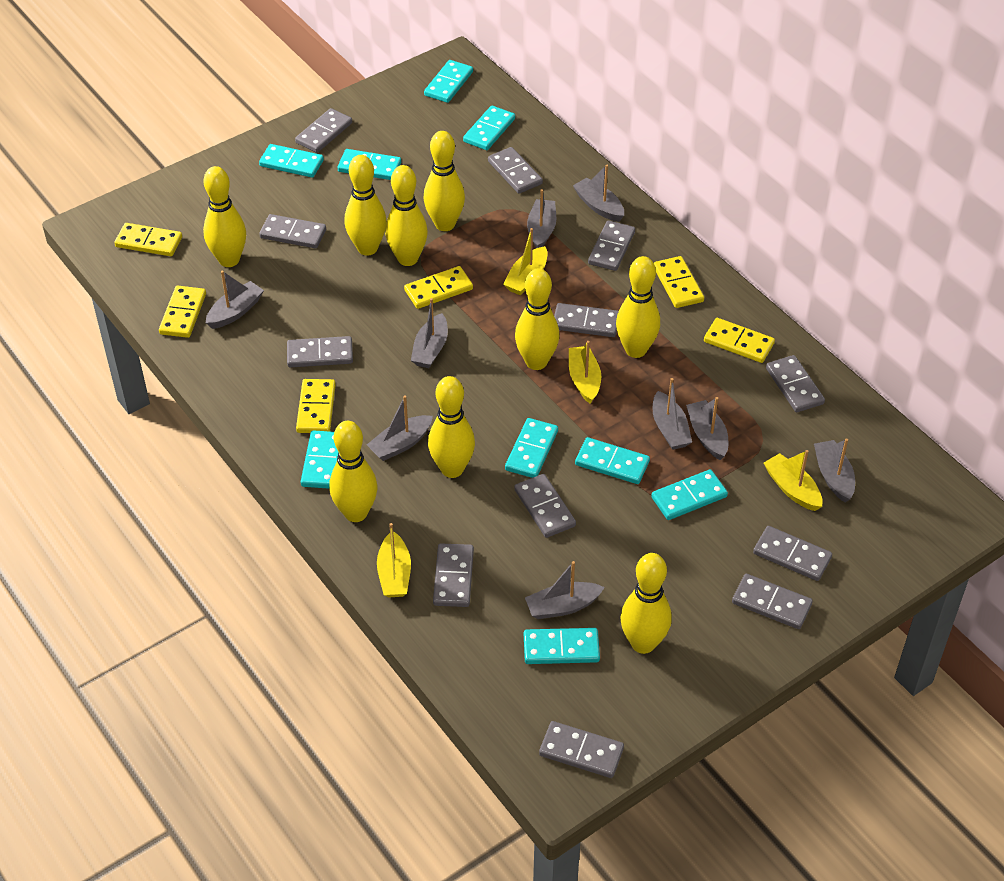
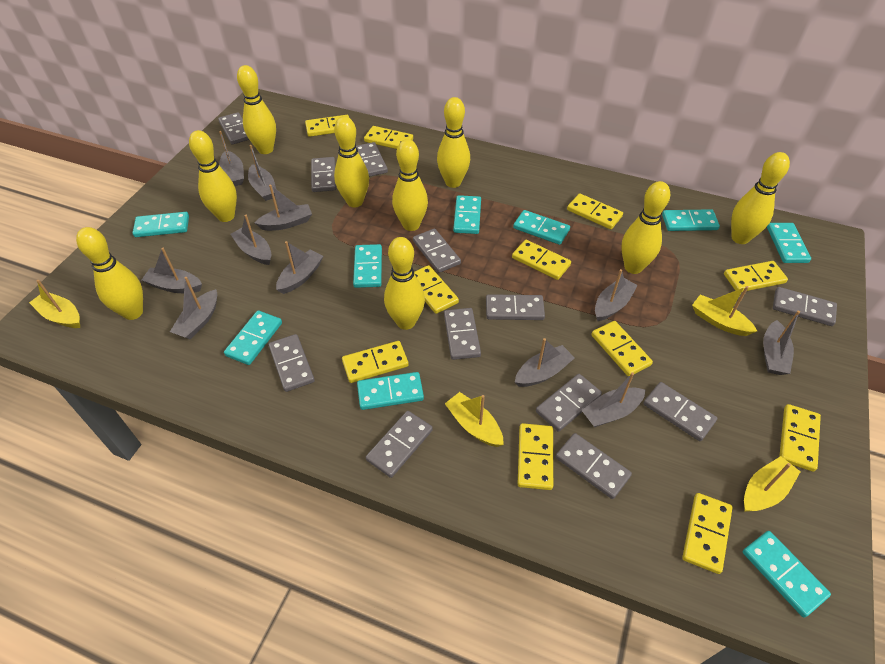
grey boat: [206,271,264,329] [367,395,433,461] [411,298,448,368] [525,561,605,619] [527,189,556,248] [573,165,624,222] [653,378,692,450] [686,397,728,460] [814,439,855,503] = 9 -> [142,248,202,293] [170,277,217,339] [219,131,244,186] [230,215,271,265] [248,145,276,201] [255,185,312,231] [276,241,323,294] [515,338,575,387] [582,372,645,427] [595,269,638,321] [763,311,800,375] = 11
yellow domino: [114,223,182,256] [159,286,206,338] [296,379,336,433] [404,266,473,309] [654,256,704,308] [704,318,775,363] = 6 -> [305,115,349,137] [342,341,409,383] [364,126,413,149] [414,265,459,314] [512,240,571,280] [518,423,553,490] [567,193,623,229] [591,321,653,377] [682,493,733,574] [724,261,788,292] [779,404,821,472] = 11

